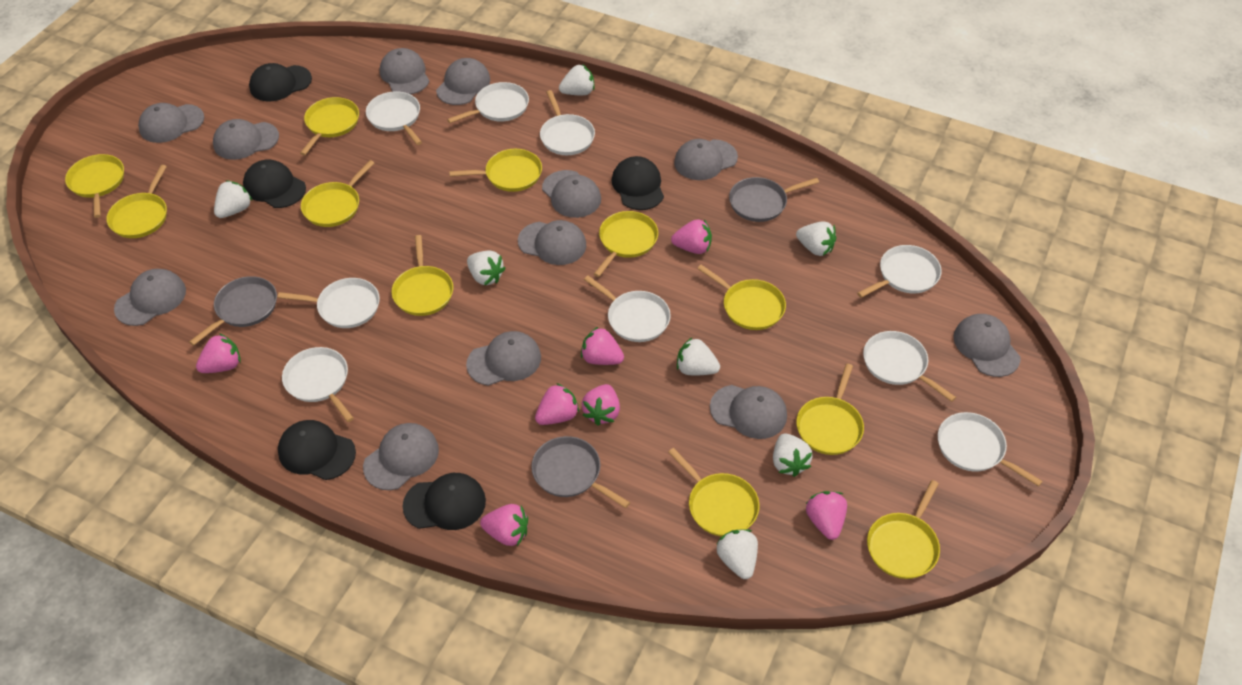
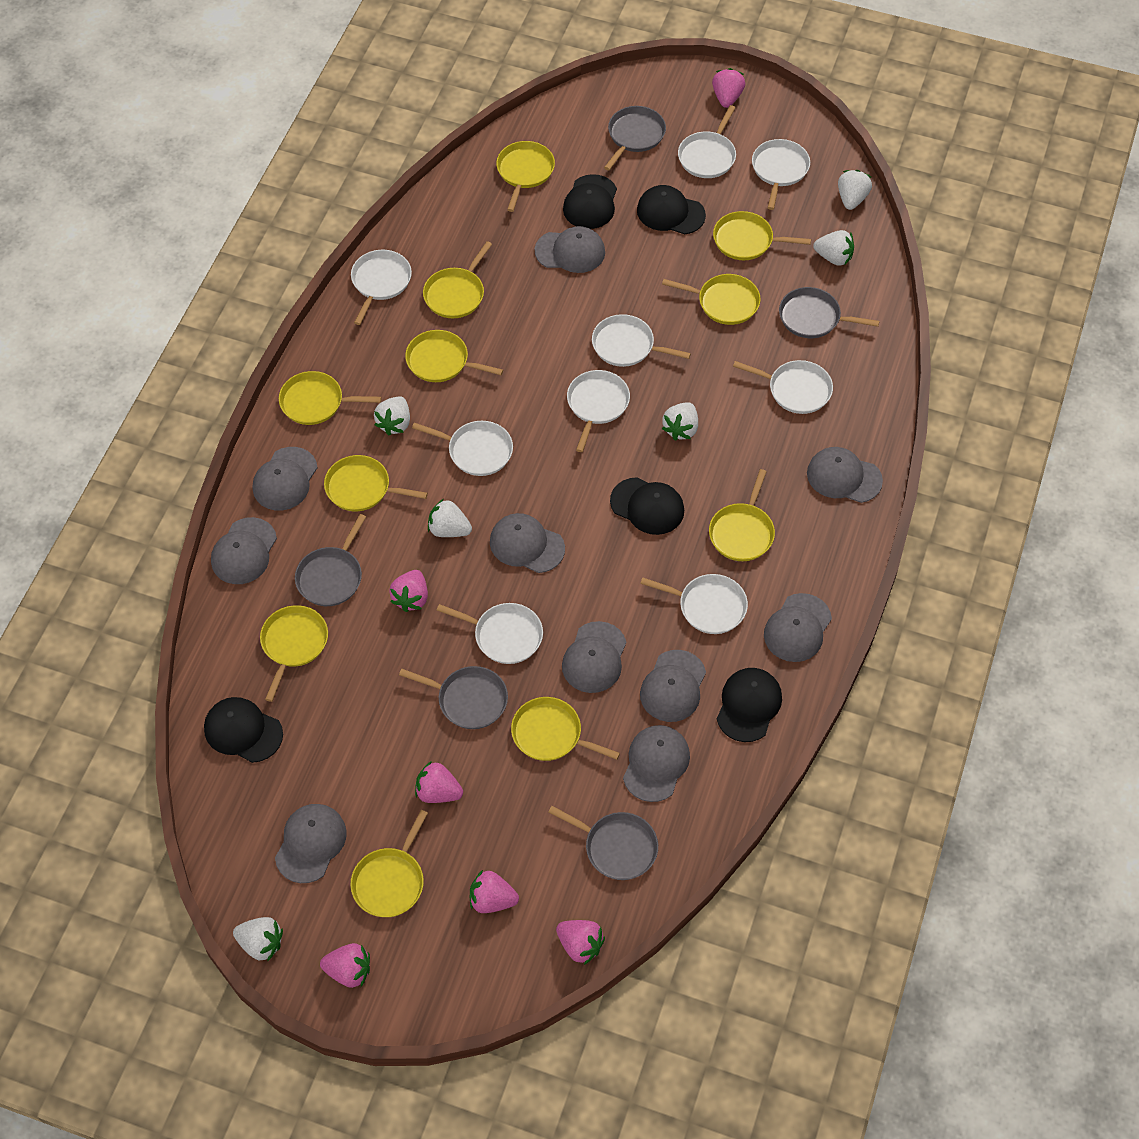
grey cap: [114,269,186,326] [138,103,204,143] [213,119,279,160] [363,423,439,490] [380,48,429,94] [436,58,490,105] [466,331,541,386] [518,220,586,265] [542,170,601,218] [674,139,738,180] [710,385,787,439] [953,314,1021,377] = 12 -> [211,517,277,584] [253,447,318,511] [275,804,347,883] [490,513,565,573] [535,226,605,273] [562,621,626,693] [623,725,690,802] [640,650,706,722] [764,593,832,662] [807,447,883,503] = 10
grey pan: [189,276,277,346] [531,436,630,508] [729,177,819,222] = 3 -> [295,514,366,606] [399,666,508,729] [548,806,658,880] [604,106,666,170] [779,287,879,338] = 5
pink strawberry: [196,333,241,373] [480,504,528,546] [535,383,579,425] [581,326,624,365] [582,384,620,425] [671,219,712,254] [806,491,847,540] = 7 -> [320,943,370,988] [389,570,428,612] [415,761,463,803] [470,870,519,913] [556,920,605,965] [712,68,745,108] = 6
white strawberry: [214,180,252,218] [467,250,506,285] [559,64,595,95] [677,337,720,375] [716,529,758,579] [773,433,812,477] [796,221,836,256] = 7 -> [233,917,283,961] [374,396,410,435] [428,499,472,537] [662,402,698,441] [813,230,854,266] [838,170,872,210] = 6

